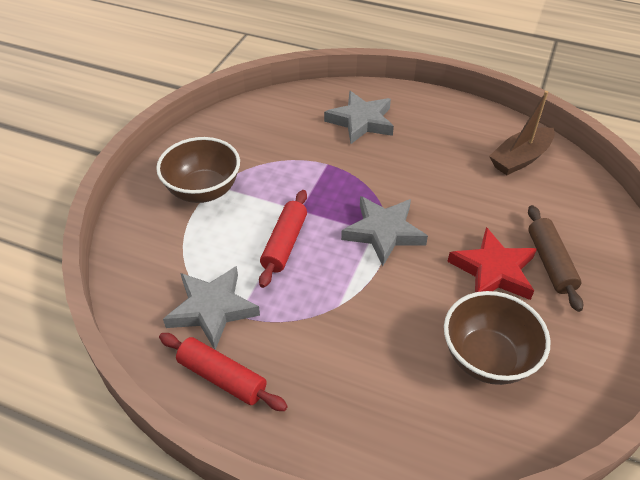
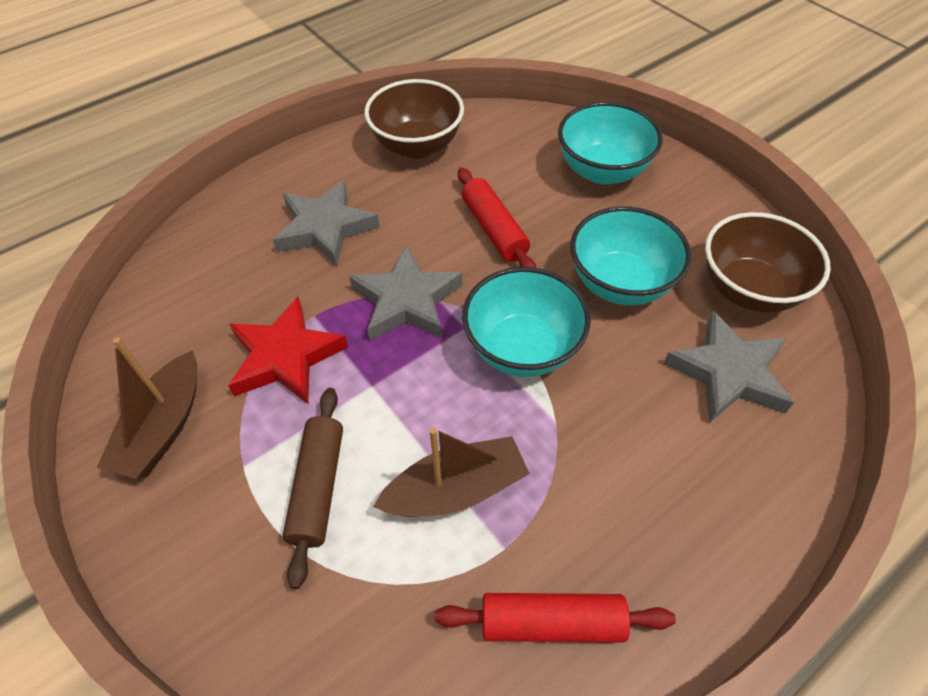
brown boat: [489,91,555,175] = 1 -> [97,337,197,479] [373,427,530,517] = 2
turquoise bowl: none = 0 -> [462,267,591,377] [558,102,663,184] [570,206,691,305] = 3

